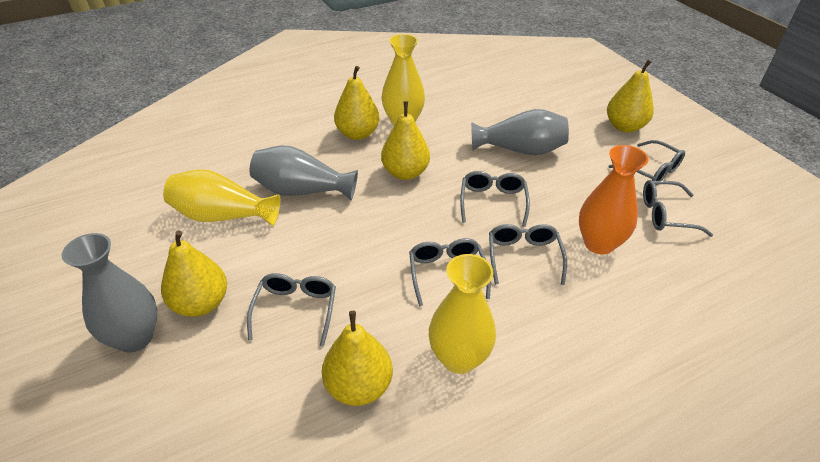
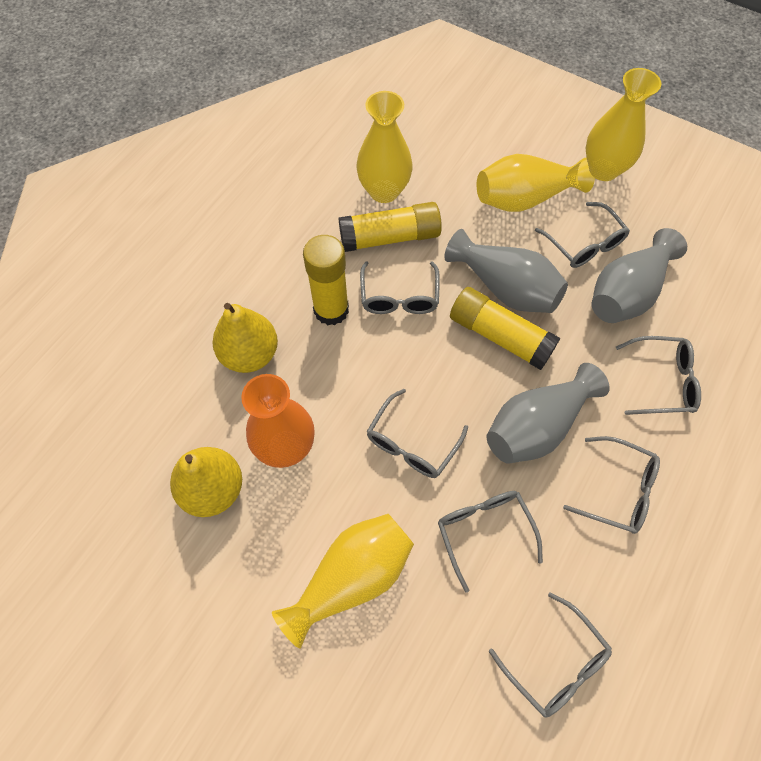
grey glasses: [247,273,336,346] [409,238,491,306] [460,171,530,227] [489,224,567,285] [608,140,685,186] [643,180,713,237] = 6 -> [360,261,440,314] [366,389,468,478] [438,491,543,593] [489,592,612,717] [535,202,630,268] [563,436,660,534] [616,336,701,415] = 7
yellow glue stick: none = 0 -> [303,235,349,325] [339,202,442,252] [450,287,560,370] = 3
yellow pear: [161,230,227,317] [322,311,393,406] [334,66,379,140] [381,101,430,180] [607,60,654,133] = 5 -> [170,447,242,517] [212,303,278,373] = 2
yellow vase: [163,169,280,226] [382,34,425,126] [429,254,496,374] = 3 -> [272,514,414,649] [356,91,413,203] [477,154,595,212] [586,68,661,181] = 4

